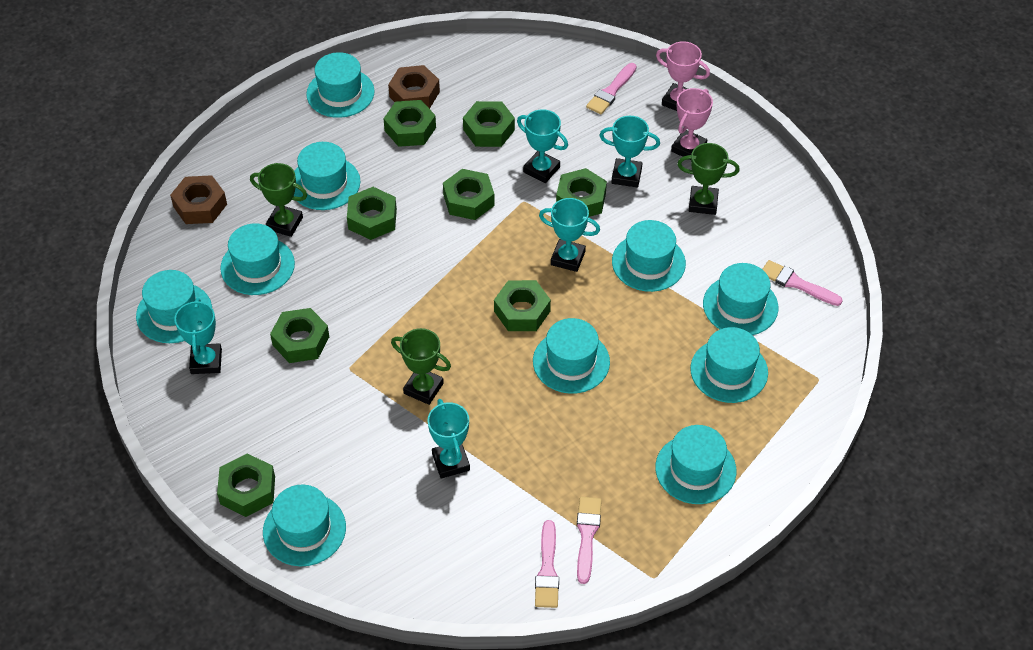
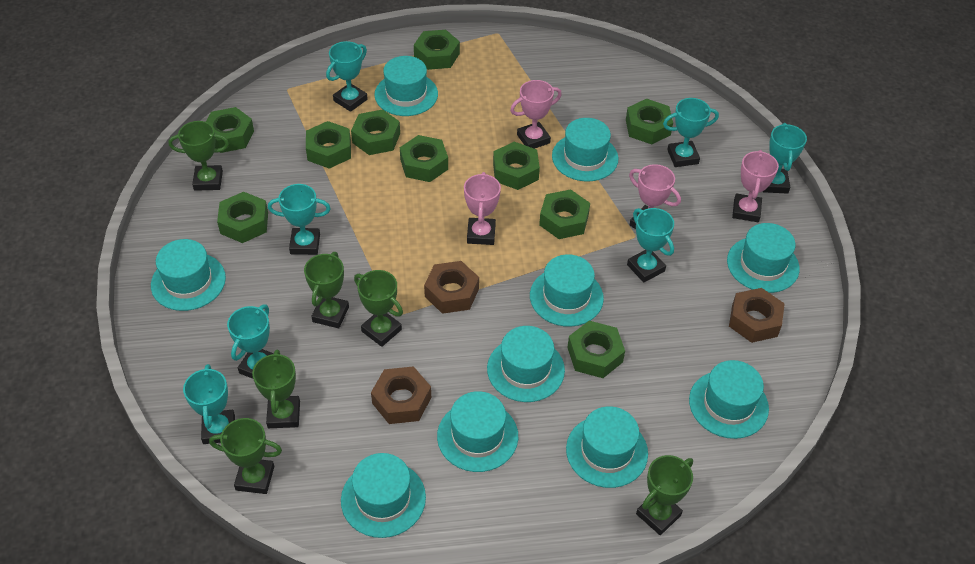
brown nut: [170,175,227,224] [388,65,440,109] = 2 -> [371,366,431,424] [424,261,479,314] [729,288,785,343] = 3
green nut: [217,453,275,517] [270,308,329,363] [347,187,397,240] [383,100,436,147] [443,169,495,220] [463,101,515,147] [494,280,551,331] [556,168,607,217] = 8 -> [206,107,254,153] [217,192,268,243] [306,121,351,169] [351,109,400,155] [400,135,448,182] [414,30,460,70] [493,142,540,190] [539,189,590,239] [567,321,625,378] [626,99,673,145] = 10
green trophy: [250,163,307,237] [391,328,451,405] [677,143,740,215] = 3 -> [168,121,229,191] [209,418,282,494] [252,350,300,428] [304,252,349,328] [354,270,403,347] [636,455,693,535] = 6
pink brush: [535,520,559,608] [577,497,602,584] [586,63,637,114] [762,260,843,306] = 4 -> none = 0
pink trophy: [656,41,710,111] [671,88,713,160] = 2 -> [464,172,501,245] [510,80,562,149] [629,164,681,229] [732,150,779,222] = 4
turquoise trophy: [174,298,222,374] [428,399,470,479] [517,109,568,183] [539,198,600,272] [599,116,660,187] = 5 -> [183,364,235,444] [227,304,274,379] [268,184,331,255] [326,41,368,112] [627,208,674,283] [663,98,719,167] [763,123,807,194] = 7

